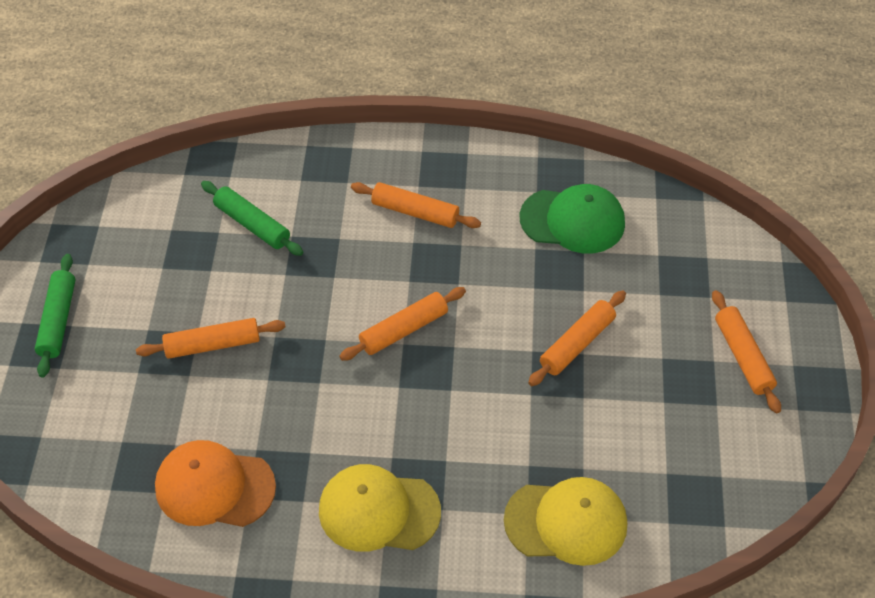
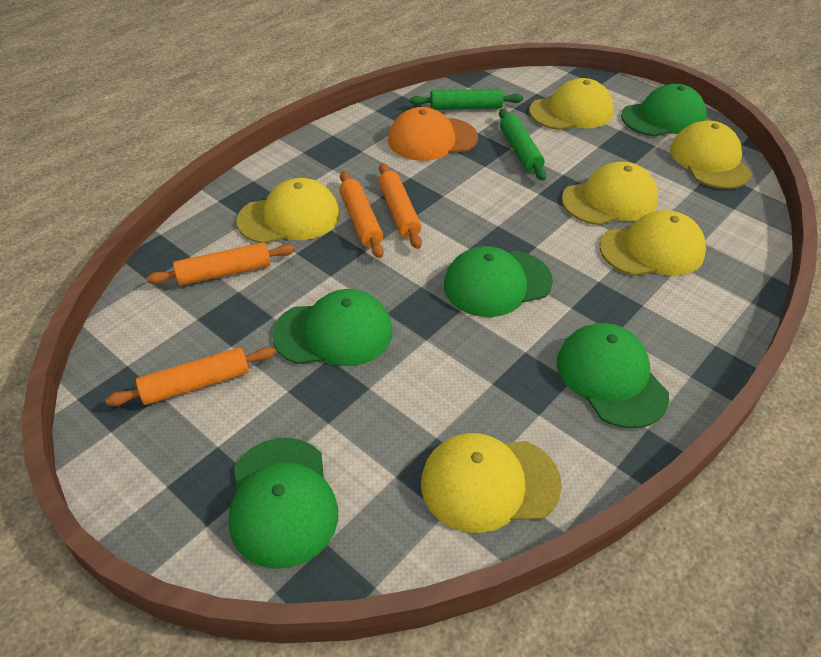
green cap: [520,184,625,253] = 1 -> [228,438,338,569] [272,289,392,366] [444,246,553,317] [556,323,669,428] [621,84,707,137] = 5
orange rolling pin: [136,318,286,359] [339,287,466,361] [351,182,481,228] [528,290,626,386] [712,290,781,413] = 5 -> [105,347,276,406] [146,242,295,286] [339,171,384,258] [378,163,422,249] = 4
yellow cap: [319,464,441,552] [504,477,627,566] = 2 -> [236,178,340,244] [421,433,562,533] [529,78,614,130] [562,162,658,225] [600,210,706,276] [670,121,752,189] = 6

